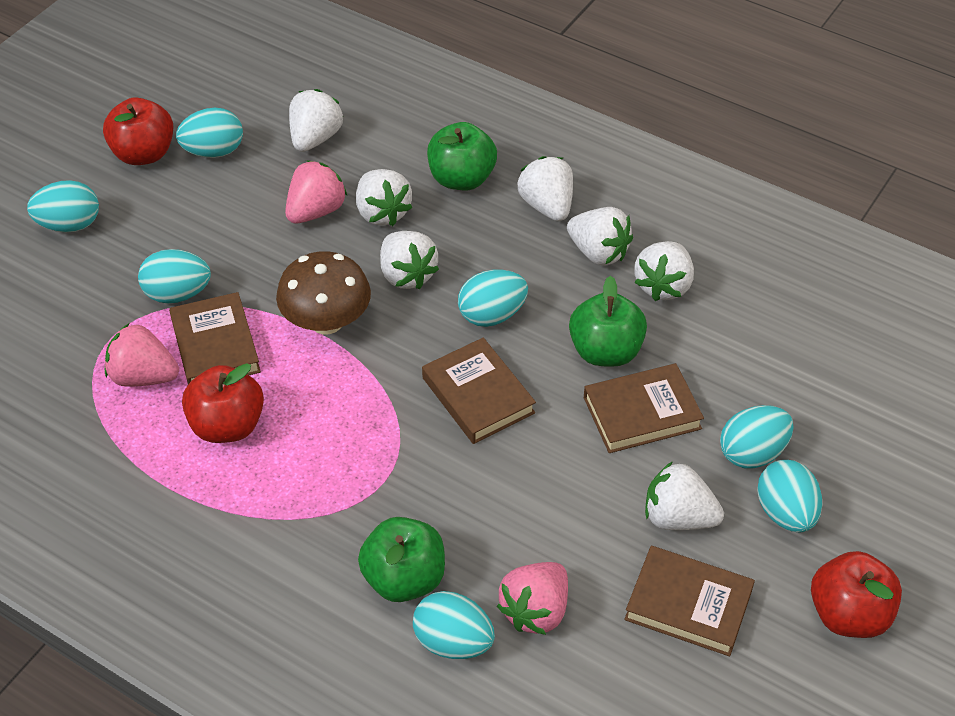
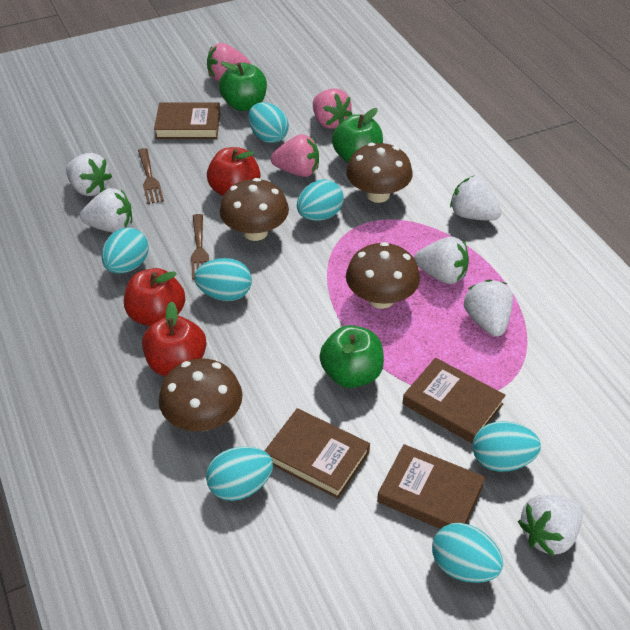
brown fork: none = 0 -> [138,148,164,204] [191,214,209,280] = 2
brown mushroom: [276,251,371,334] = 1 -> [159,359,243,431] [220,178,289,241] [346,143,413,203] [346,242,420,309] = 4
white strawberry: [289,89,343,152] [356,169,413,226] [380,231,439,289] [518,156,573,221] [567,207,633,266] [634,241,694,301] [645,461,724,530] = 7 -> [66,153,112,196] [80,188,132,233] [414,237,469,284] [450,175,501,221] [464,279,513,337] [518,495,583,556] = 6

